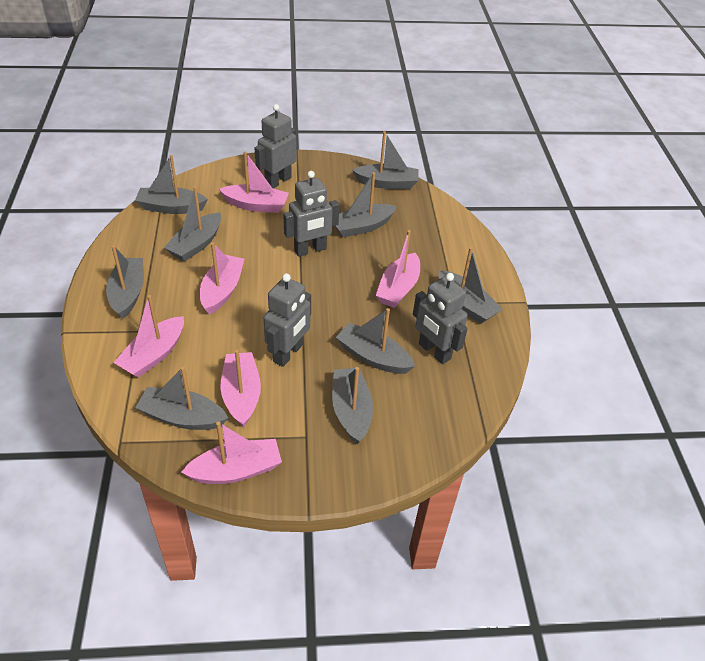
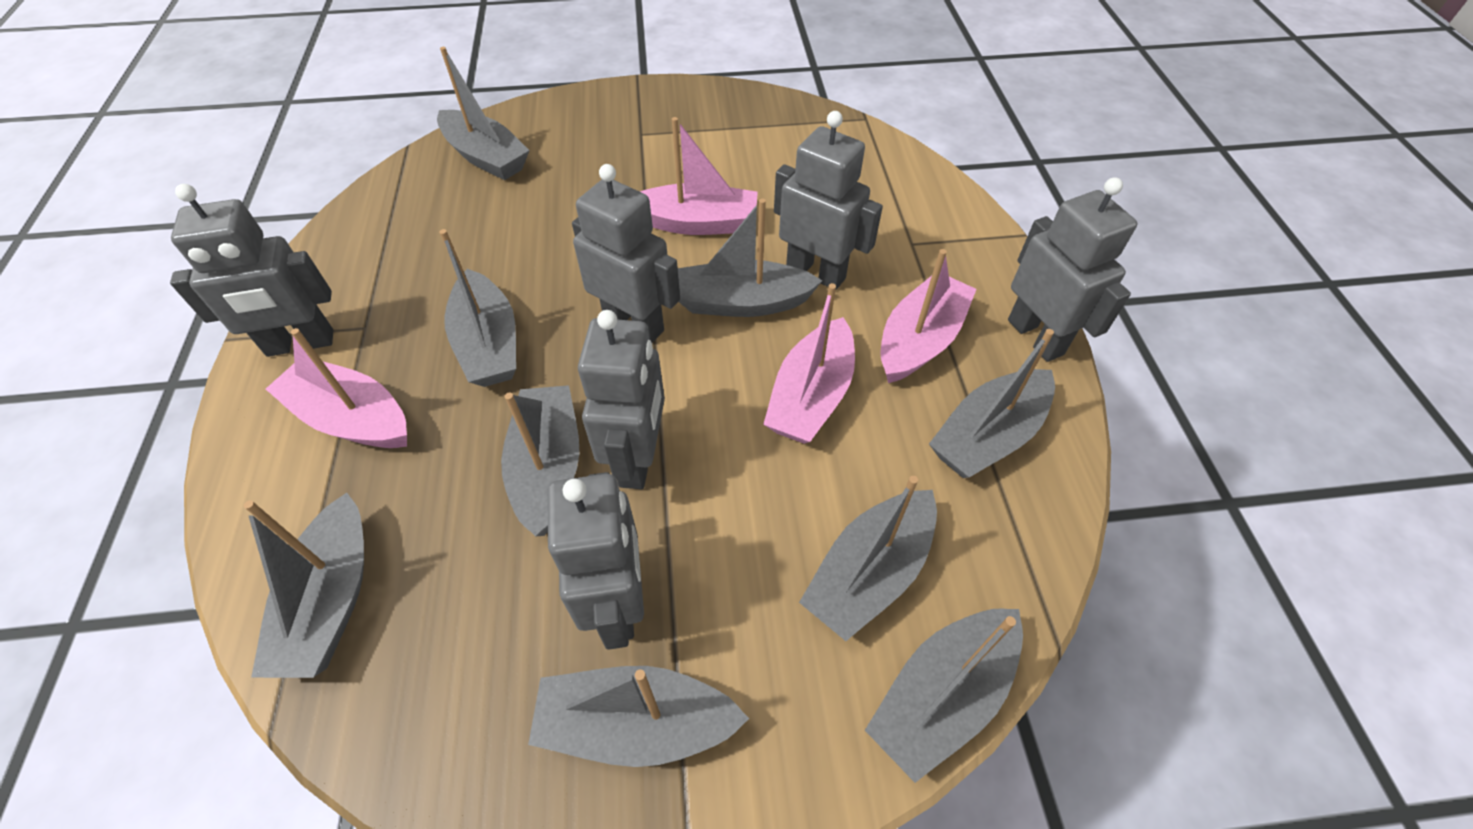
grey robot: [254,104,297,189] [263,273,311,367] [283,171,339,257] [413,273,468,365] = 4 -> [170,184,334,357] [547,472,644,650] [572,164,680,343] [578,310,665,489] [774,111,883,290] [1008,177,1137,362] = 6
pink boat: [114,295,184,378] [182,422,282,484] [200,242,244,315] [219,151,289,213] [220,350,261,427] [376,230,420,308] = 6 -> [266,328,407,448] [640,117,758,235] [763,283,855,444] [881,249,976,383] = 4

